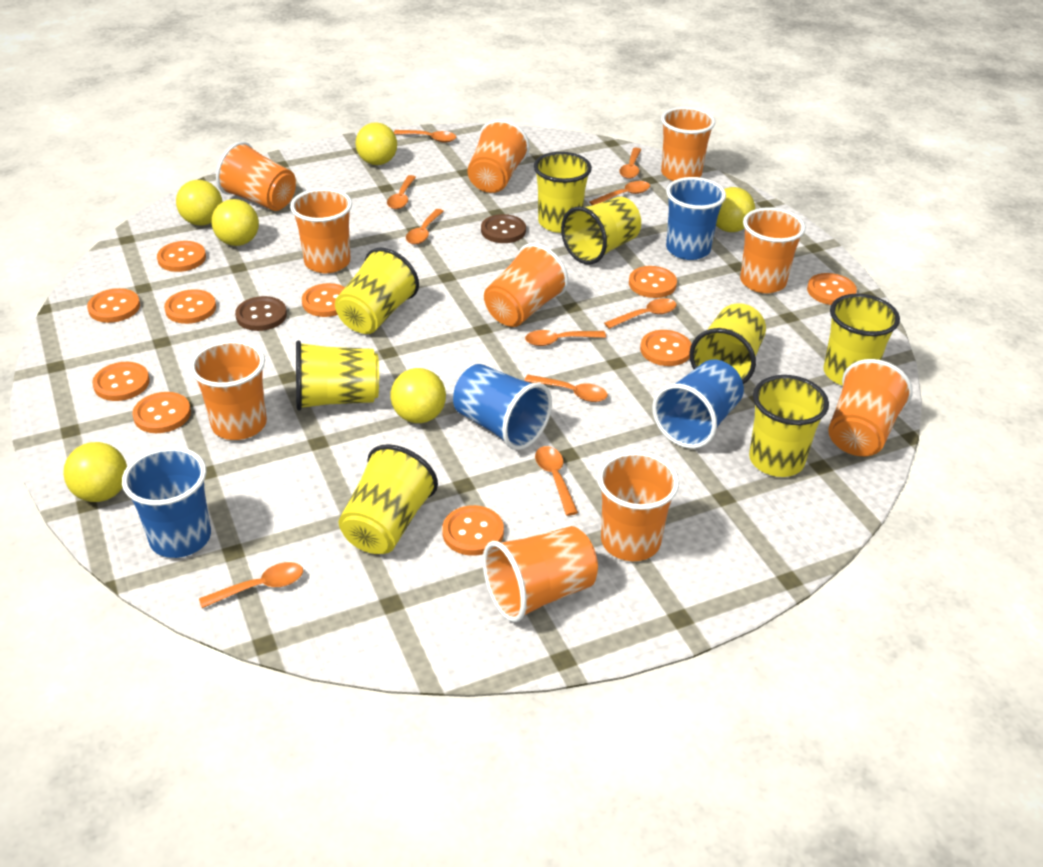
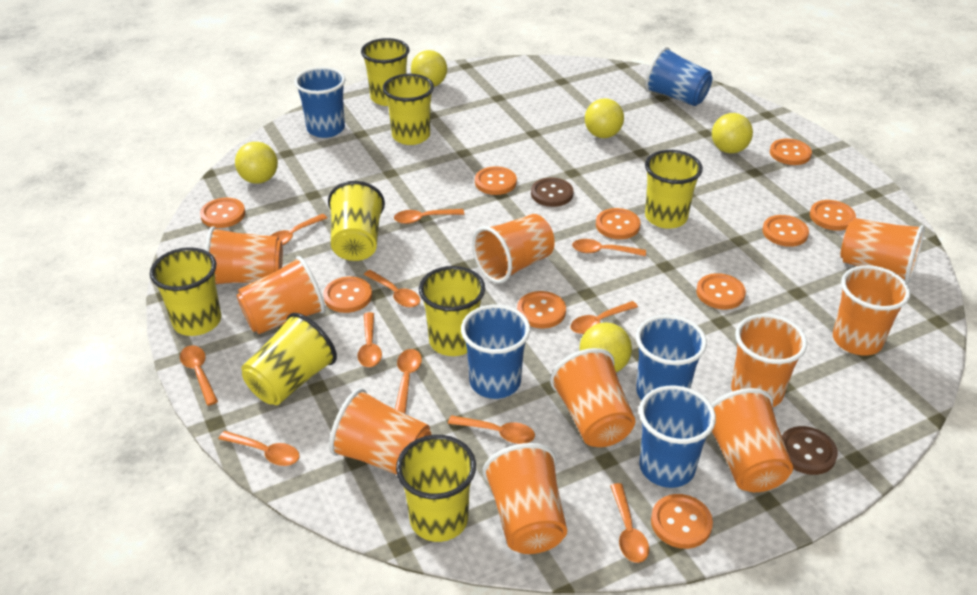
blue cup: [122,447,211,558] [453,364,552,450] [652,360,744,449] [666,177,726,260] = 4 -> [294,67,345,138] [461,305,530,399] [636,315,707,400] [639,385,716,488] [645,47,712,106] = 5
orange spoon: [199,562,303,608] [387,175,416,209] [394,130,456,143] [406,209,444,244] [524,375,608,402] [525,330,606,346] [535,446,578,516] [589,181,650,205] [604,298,676,329] [619,148,641,179] = 10 -> [180,345,218,406] [218,431,299,466] [270,214,327,246] [358,312,382,367] [364,270,420,308] [394,209,464,224] [395,349,422,414] [448,415,535,444] [571,301,638,334] [572,239,646,256] [610,483,649,563] = 11
yellow ball: [63,442,127,502] [176,180,222,225] [211,199,259,246] [355,122,397,165] [390,368,446,423] [716,187,755,232] = 6 -> [235,142,278,184] [411,50,447,87] [579,322,632,372] [585,98,624,138] [712,113,753,153] = 5

